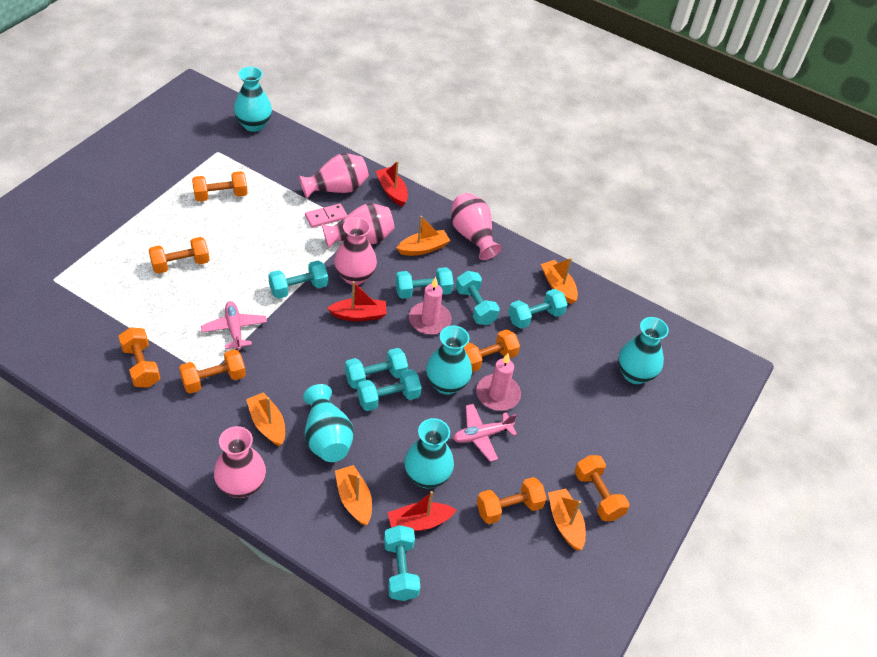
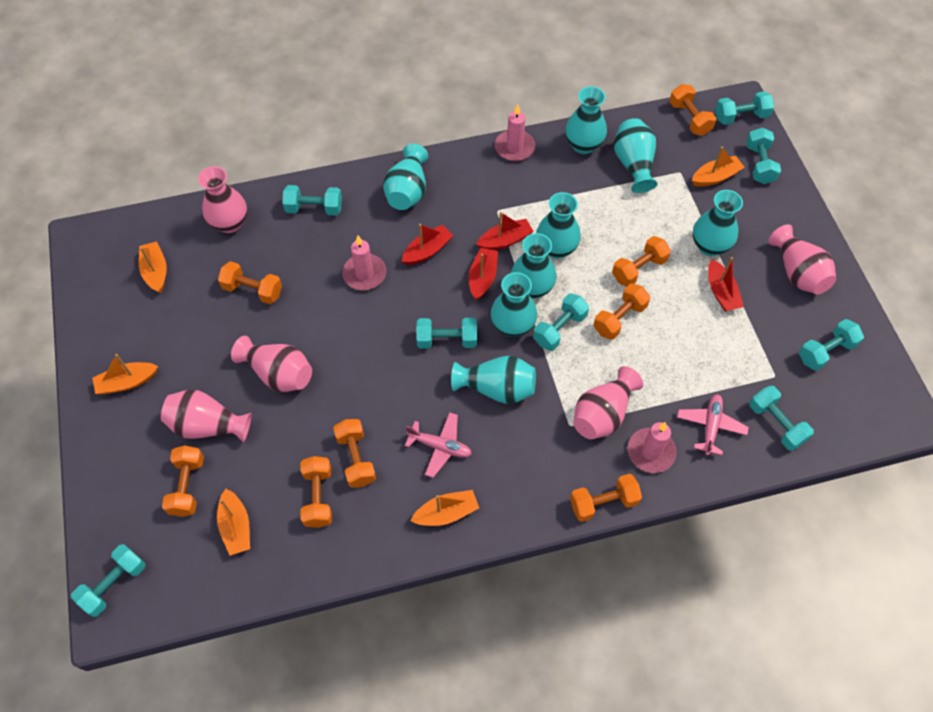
orange dumbbell: [118,327,160,388] [149,237,210,274] [179,349,246,394] [192,171,248,202] [463,329,520,372] [477,477,547,524] [575,455,629,521] = 7 -> [162,445,204,517] [218,261,282,304] [301,456,332,528] [333,419,376,488] [570,474,642,522] [593,283,650,340] [612,236,671,287] [669,84,716,136] = 8
pink candle: [409,277,451,335] [476,353,521,411] = 2 -> [342,236,386,290] [495,104,535,161] [627,422,677,473] = 3
pink domino: [305,204,347,228] = 1 -> none = 0
red boat: [327,281,387,321] [376,161,408,207] [388,491,456,531] = 3 -> [402,224,454,265] [469,248,498,300] [476,212,534,250] [708,257,744,311] = 4
turquoise dumbbell: [268,260,328,299] [345,348,408,389] [357,369,422,411] [384,525,420,601] [395,267,454,299] [456,271,500,325] [509,289,568,329] = 7 -> [71,544,146,617] [282,185,342,216] [416,318,477,348] [533,293,589,351] [715,91,774,125] [746,127,781,184] [749,386,814,451] [799,319,864,371] = 8
turquoise vase: [234,67,272,132] [303,384,354,462] [404,418,454,488] [426,325,472,395] [618,317,669,384] = 5 -> [383,144,428,210] [451,355,536,404] [491,272,537,337] [511,233,556,299] [536,192,581,259] [565,86,607,154] [614,118,658,193] [693,190,743,256] = 8

